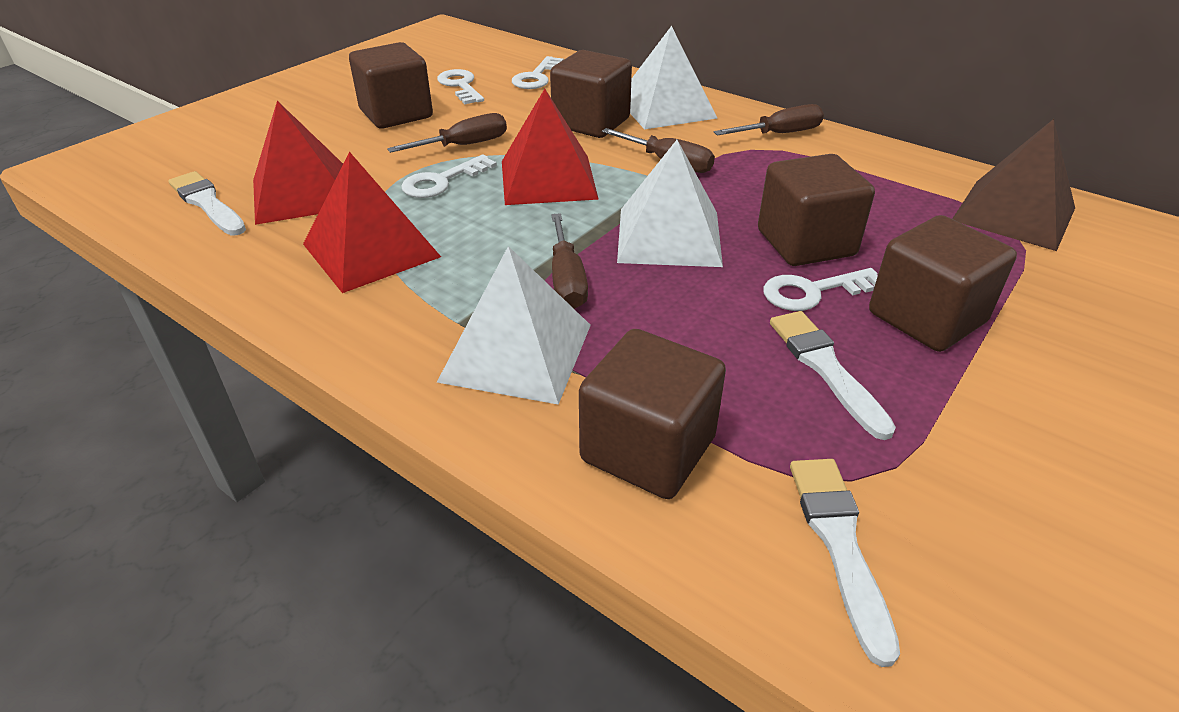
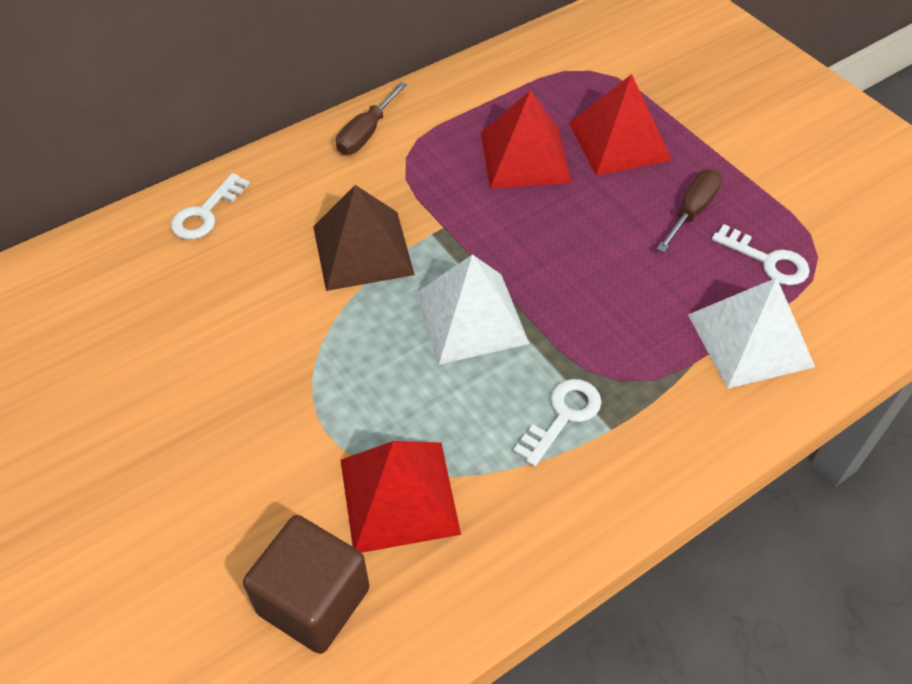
brown cube: [349,42,433,129] [550,50,632,138] [579,329,726,499] [758,154,875,266] [869,215,1017,352] = 5 -> [243,515,370,654] = 1
brown screwdriver: [387,113,507,153] [551,213,588,309] [602,128,715,173] [714,104,824,136] = 4 -> [336,82,407,155] [657,169,722,252] = 2
white brush: [168,171,246,236] [770,311,896,440] [790,459,900,667] = 3 -> none = 0
white key: [401,154,497,198] [437,69,484,104] [512,56,564,89] [764,268,878,311] = 4 -> [171,173,250,240] [513,379,601,467] [712,224,810,285] = 3
white pyramid: [437,246,591,405] [617,140,723,267] [630,26,717,129] = 3 -> [415,254,530,365] [688,278,815,389] = 2

